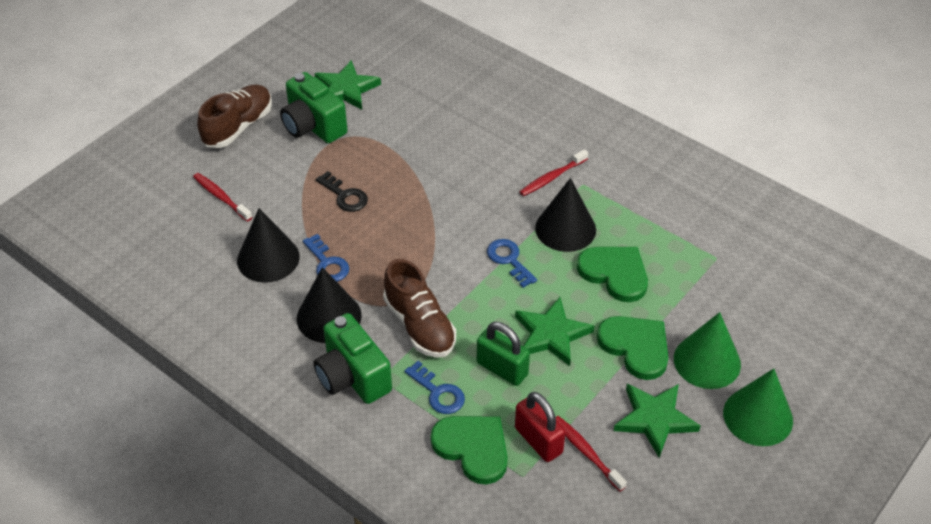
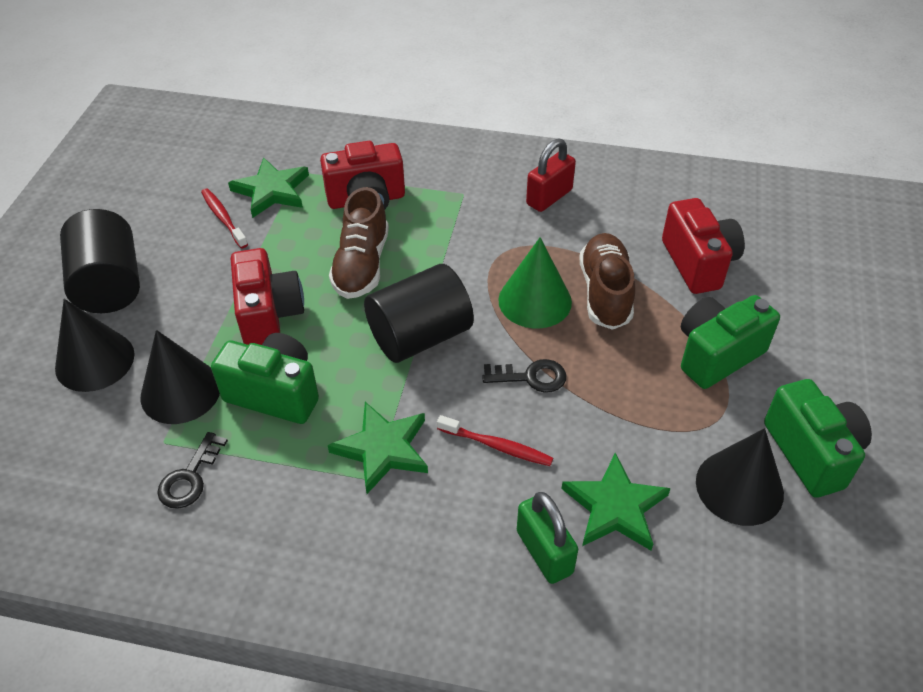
black cylinder: none = 0 -> [60,209,140,313] [364,264,474,363] = 2
black key: [316,171,368,212] = 1 -> [157,432,228,509] [482,359,566,393] = 2
blue key: [303,234,349,282] [405,361,465,414] [487,239,537,288] = 3 -> none = 0
green camera: [280,72,347,143] [313,313,392,404] = 2 -> [211,333,319,424] [681,295,780,389] [764,379,872,498] = 3
green cone: [674,312,741,389] [723,369,793,446] = 2 -> [498,237,572,329] = 1
green heart: [431,416,508,485] [577,247,648,302] [597,316,669,380] = 3 -> none = 0
red camera: none = 0 -> [231,248,304,345] [320,141,405,209] [662,198,745,294] = 3
red toothbrush: [193,173,252,222] [519,149,588,196] [556,416,627,491] = 3 -> [201,188,248,249] [437,415,553,466] = 2

